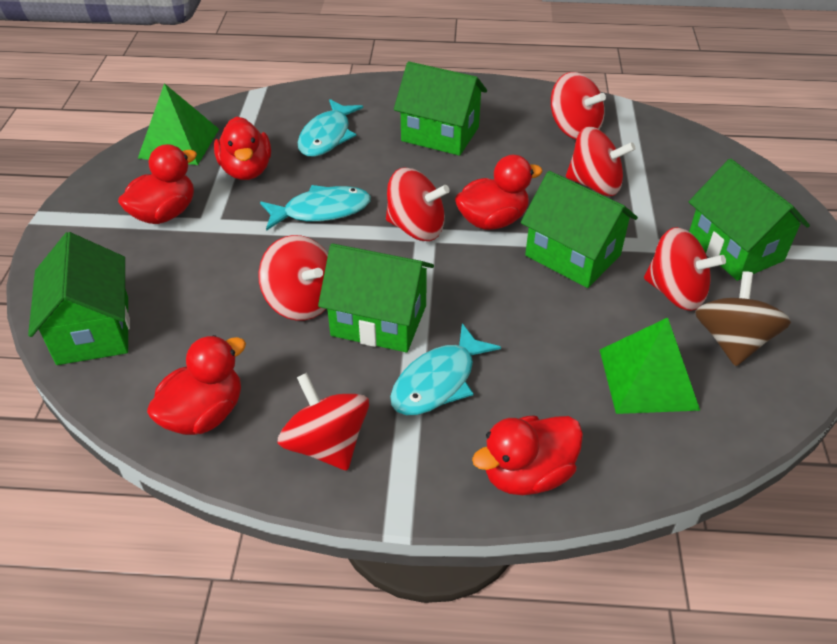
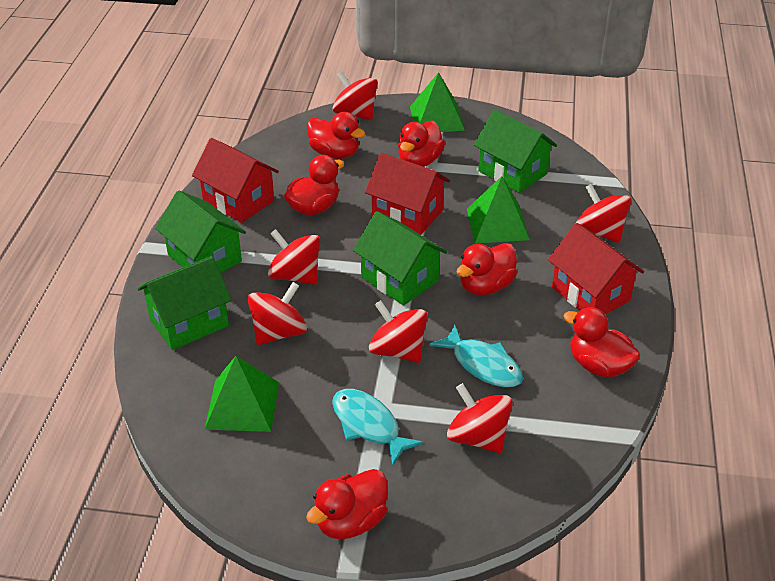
brown spinning top: [695,271,791,366] = 1 -> none = 0
green house: [28,232,130,365] [318,243,434,353] [394,62,487,156] [521,171,638,288] [689,159,810,281] = 5 -> [137,256,232,350] [155,191,246,273] [353,211,447,306] [474,110,557,193] = 4
green pyramid: [138,83,219,165] [600,317,700,414] = 2 -> [205,356,279,432] [410,72,465,132] [467,176,530,243] = 3
red duck: [118,144,197,224] [147,335,246,435] [214,116,271,180] [455,155,543,230] [472,415,583,495] = 5 -> [284,155,344,215] [306,469,388,539] [307,112,365,159] [398,120,445,167] [456,243,517,295] [564,307,640,378] = 6
red house: none = 0 -> [192,138,279,223] [365,153,450,235] [548,223,644,314] = 3
turquoise fish: [260,185,371,231] [297,99,363,157] [390,323,501,415] = 3 -> [332,389,424,466] [429,325,523,388] = 2

